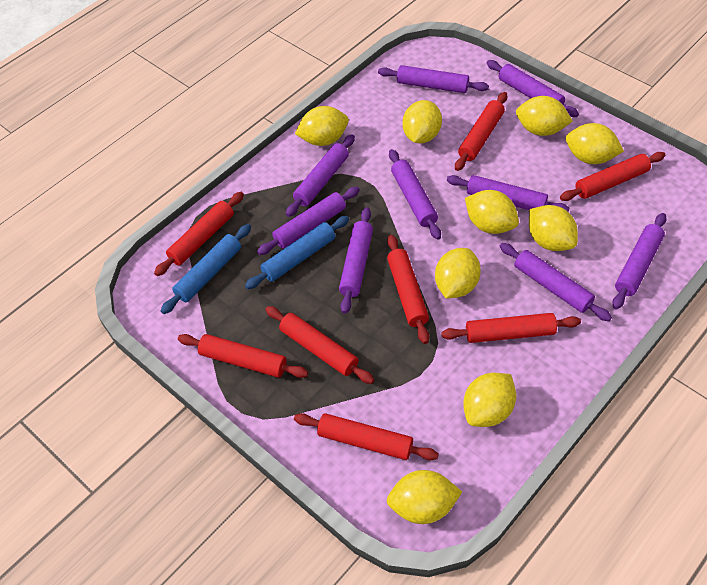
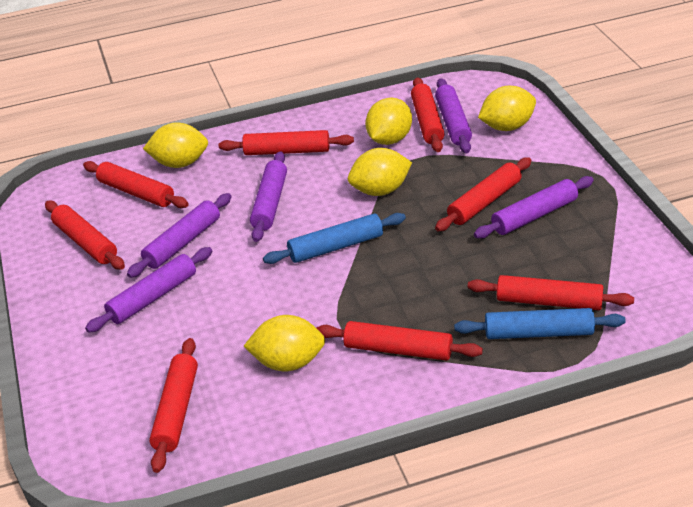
purple rolling pin: [257,187,360,255] [286,134,355,217] [339,207,373,314] [378,65,489,93] [389,149,441,240] [447,175,569,212] [487,60,579,117] [499,243,612,321] [612,213,667,309] = 9 -> [85,247,212,333] [127,193,232,278] [250,151,287,242] [435,78,472,153] [474,176,594,239] = 5
yellow lemon: [295,106,349,146] [387,470,462,524] [403,100,442,143] [435,248,481,298] [463,373,516,427] [465,190,519,234] [516,96,573,136] [529,205,578,251] [566,123,624,164] = 9 -> [143,123,208,168] [244,315,325,371] [348,148,412,196] [365,98,412,145] [478,86,536,131] = 5

